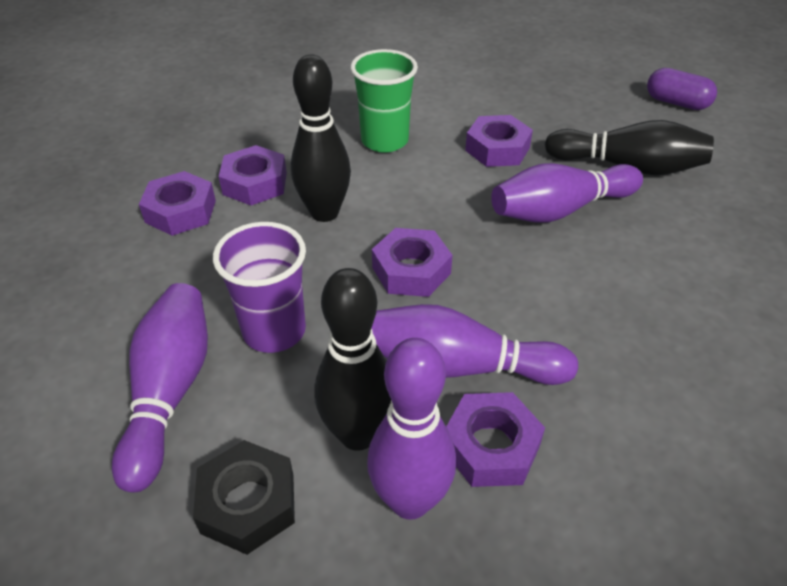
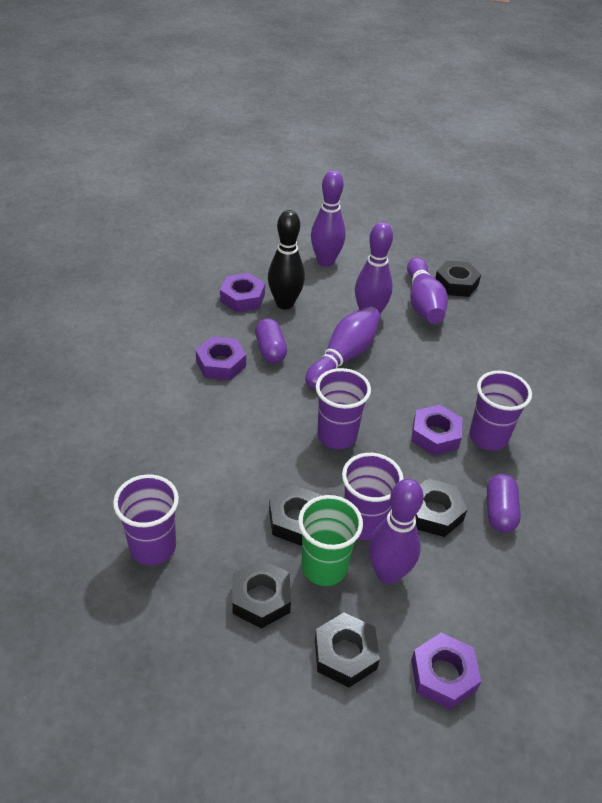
black bowling pin: [291,55,351,222] [314,268,391,451] [545,120,714,176] = 3 -> [268,210,305,309] = 1
black nut: [193,440,295,555] = 1 -> [232,559,291,628] [269,485,321,546] [315,613,380,687] [415,478,467,537] [435,260,481,297] = 5
purple bowling pin: [112,283,208,492] [367,338,456,520] [372,304,578,385] [491,163,643,223] = 4 -> [305,306,381,389] [311,170,346,267] [355,222,393,314] [369,478,424,584] [407,257,448,324] = 5
purple capsule: [647,68,717,110] = 1 -> [255,318,287,363] [487,474,521,533] = 2
purple cup: [213,222,306,353] = 1 -> [113,475,179,565] [316,368,371,449] [342,453,404,540] [469,371,532,451] = 4
purple nut: [139,171,216,236] [218,145,287,205] [372,228,452,297] [446,392,545,487] [465,115,533,167] = 5 -> [195,336,246,380] [220,273,265,312] [411,405,463,455] [411,633,481,709] = 4

